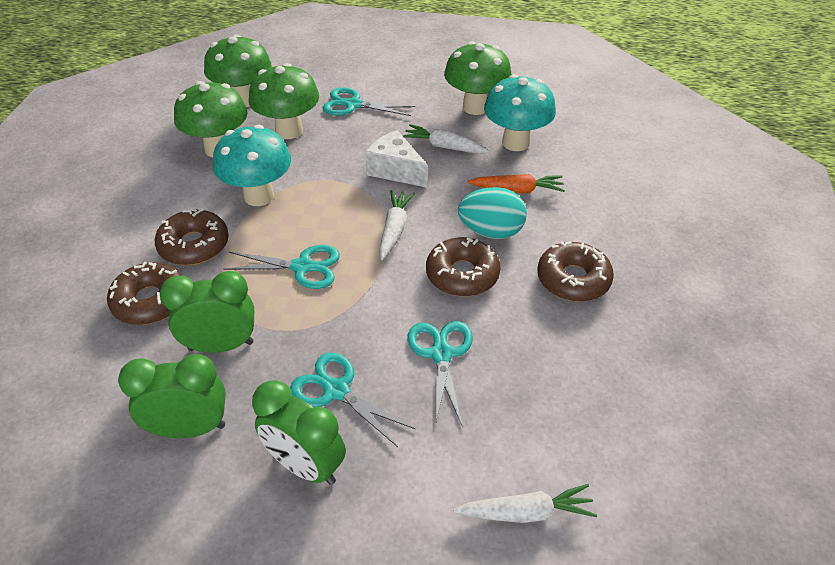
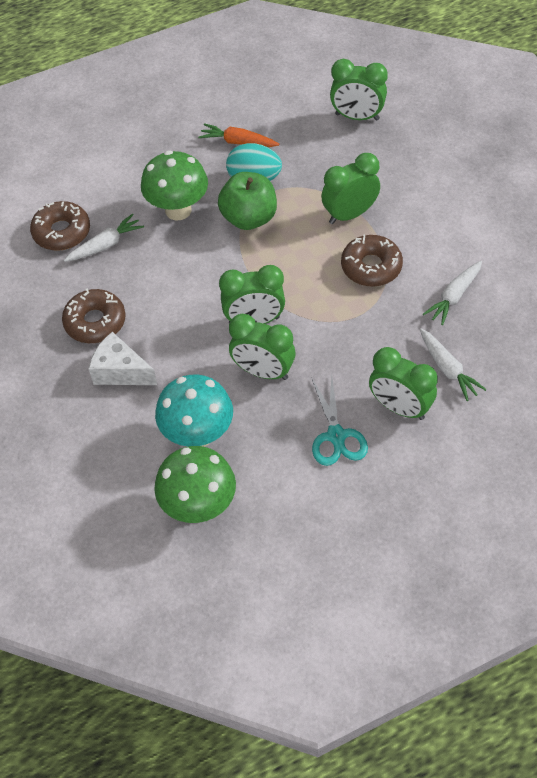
brown donut: [107,262,183,325] [155,208,229,265] [426,237,501,296] [537,241,614,302] = 4 -> [30,201,90,251] [62,289,125,343] [341,235,403,287] = 3
green apple: none = 0 -> [218,172,277,230] = 1
green clock: [118,354,226,438] [160,271,254,353] [252,380,346,485] = 3 -> [219,265,285,324] [229,314,295,380] [321,153,380,224] [330,59,388,121] [369,347,437,420] = 5
green mushroom: [174,81,248,157] [204,34,272,107] [249,63,319,139] [444,42,512,115] = 4 -> [141,151,208,220] [154,446,236,523] = 2
turquoise mushroom: [213,125,291,206] [484,74,556,151] = 2 -> [155,375,233,447] = 1
turquoise scissors: [223,245,340,289] [290,353,416,447] [322,87,415,116] [408,321,473,427] = 4 -> [312,375,368,466] = 1

